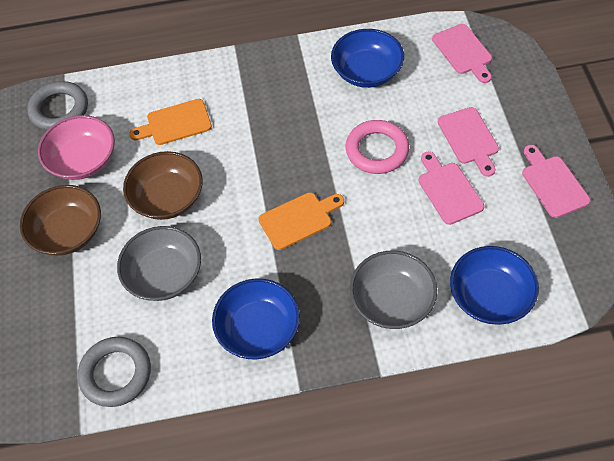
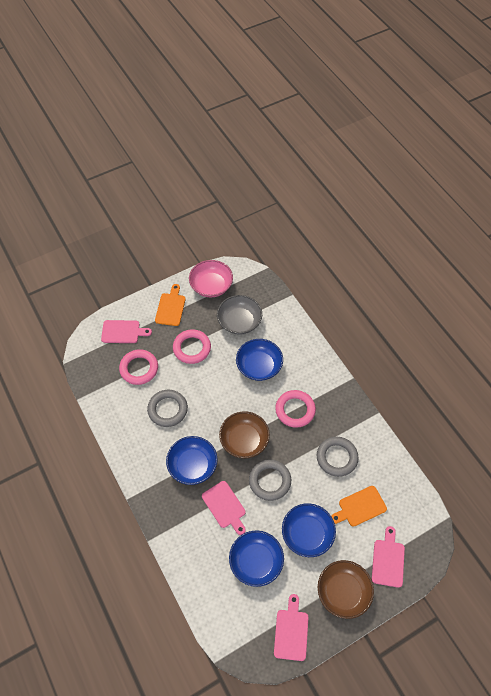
blue bowl: [212,278,300,360] [331,29,404,88] [450,246,539,325] = 3 -> [166,436,218,485] [229,530,284,587] [236,339,283,381] [282,503,336,557] = 4
grey bowl: [117,226,201,301] [350,251,437,329] = 2 -> [217,295,262,335] = 1
grey ring: [27,81,88,131] [78,337,151,407] = 2 -> [147,390,188,427] [249,459,291,501] [317,437,359,477] = 3
pink ring: [346,120,409,174] = 1 -> [119,349,158,385] [173,329,211,364] [275,390,316,428] = 3

